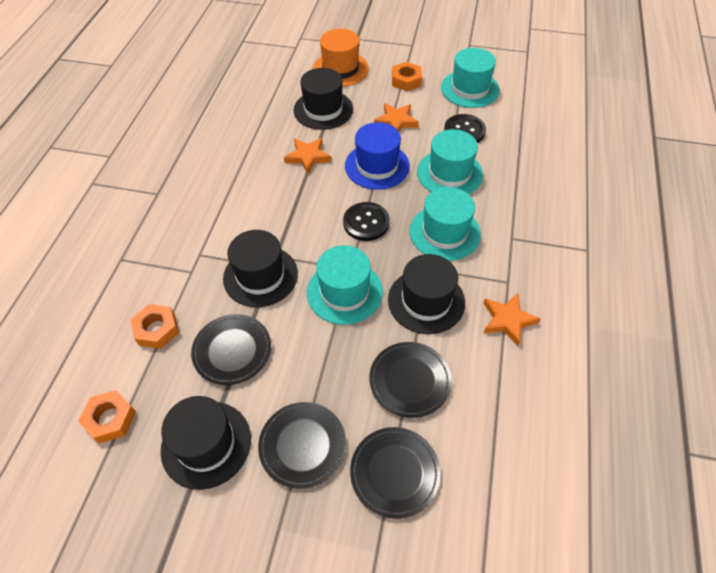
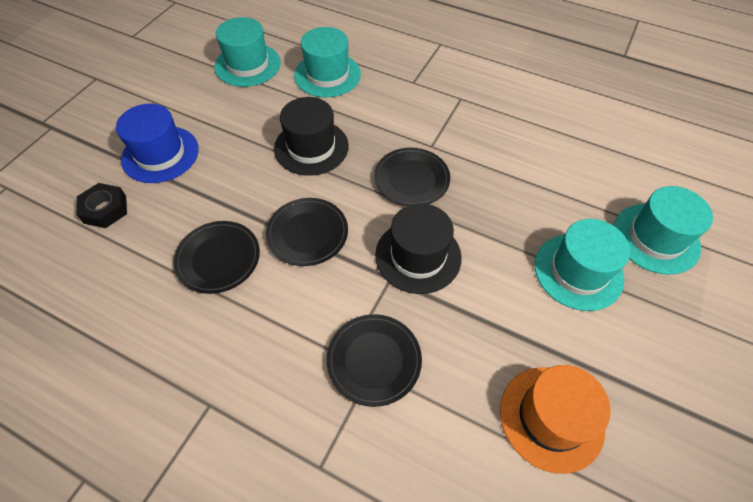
black button: [343,202,390,241] [444,114,486,143] = 2 -> none = 0
black hat: [161,396,251,490] [223,230,298,307] [294,68,353,130] [388,254,465,334] = 4 -> [274,97,349,176] [375,203,462,294] = 2
black nut: none = 0 -> [76,183,127,228] = 1
orange nut: [78,390,136,443] [131,304,179,349] [392,62,422,91] = 3 -> none = 0
orange star: [284,138,331,174] [374,103,419,132] [483,293,540,346] = 3 -> none = 0

